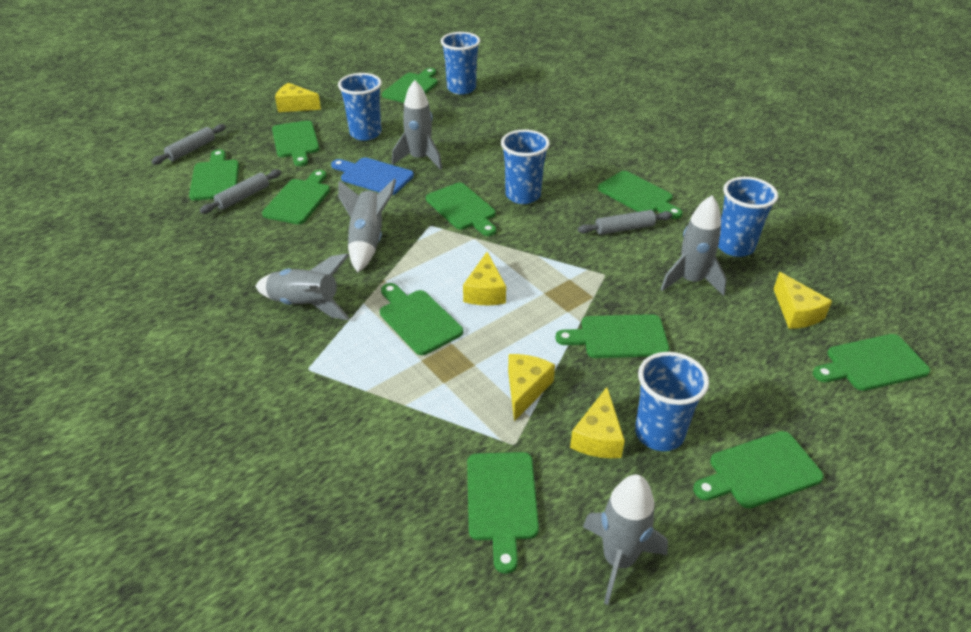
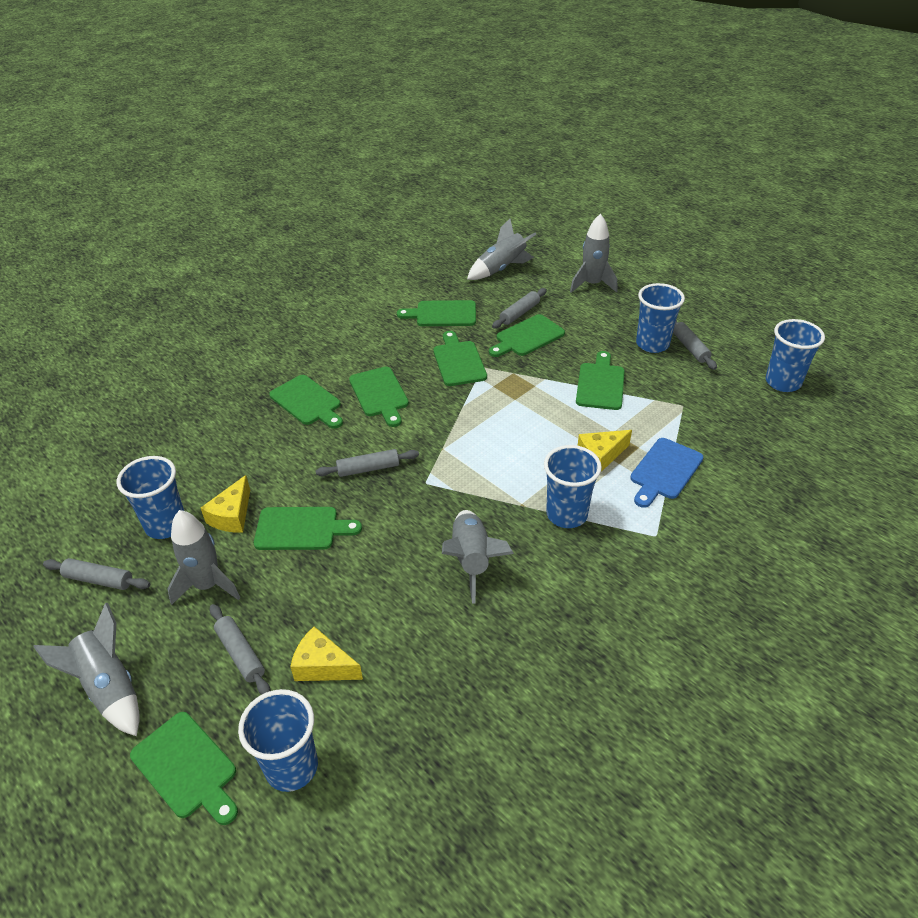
green cutting board: [189,150,239,201] [262,170,330,224] [272,121,319,166] [380,283,463,355] [382,68,438,103] [426,183,496,236] [467,452,539,574] [555,314,669,358] [598,171,683,219] [693,431,824,508] [813,334,930,391] = 11 -> [130,712,238,825] [254,507,362,550] [269,375,343,429] [349,367,409,427] [397,300,476,326] [433,331,487,386] [489,314,565,357] [576,351,625,410] = 8
grey rolling pin: [152,124,226,165] [200,169,281,214] [578,210,673,235] = 3 -> [43,558,150,590] [210,604,270,695] [316,449,419,477] [492,288,547,329] [673,320,717,370] = 5
yellow cheese: [275,83,321,112] [463,252,506,305] [508,354,555,421] [570,387,625,458] [774,272,832,329] = 5 -> [201,475,250,533] [290,626,363,681] [578,430,632,472] = 3

